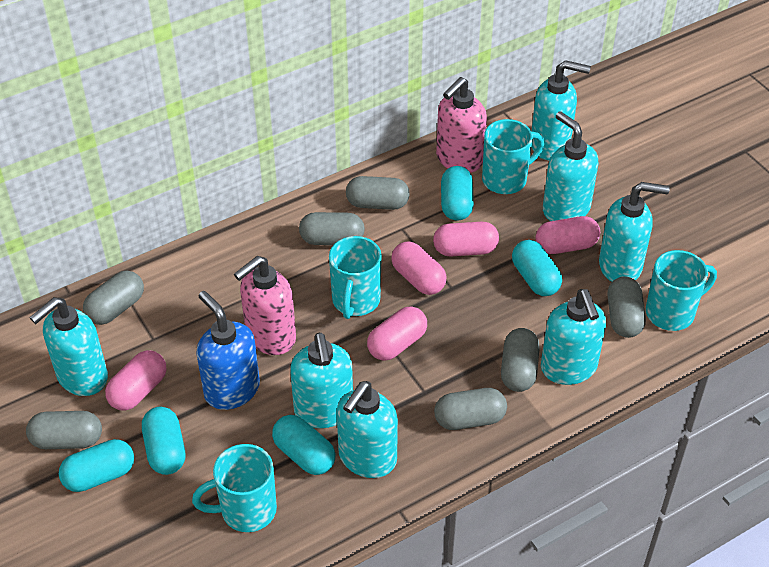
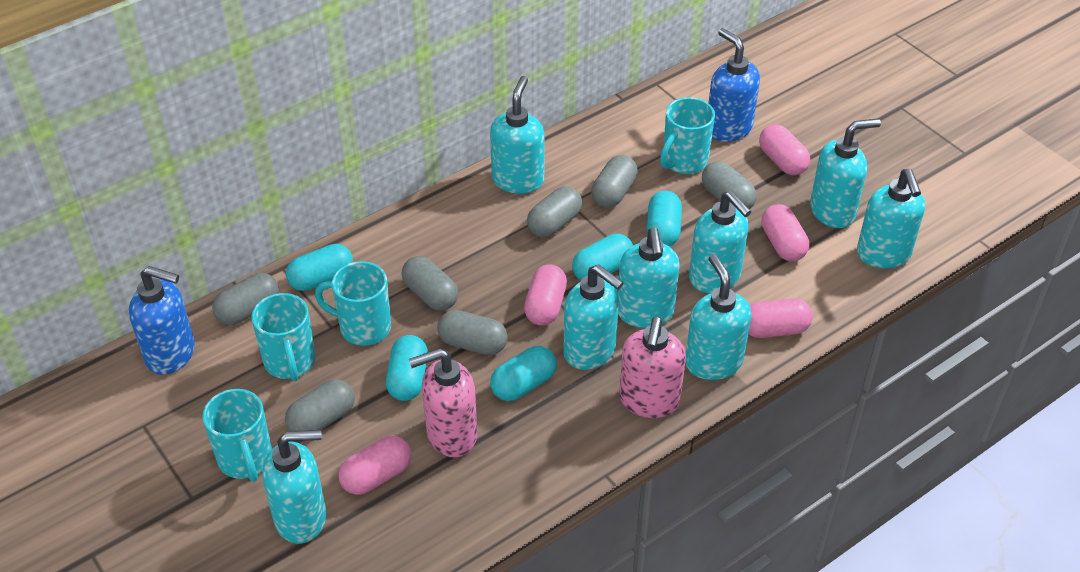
blue soap dispenser: [196,291,260,410] = 1 -> [129,266,195,375] [709,28,760,142] = 2
turquoise soap dispenser: [30,297,108,396] [290,333,353,428] [337,381,398,478] [531,60,591,160] [541,289,606,385] [543,111,598,221] [599,182,670,282] = 7 -> [262,430,326,544] [490,76,544,194] [563,264,623,370] [618,227,680,328] [685,254,751,380] [689,191,752,293] [810,118,881,228] [857,168,925,268] = 8

